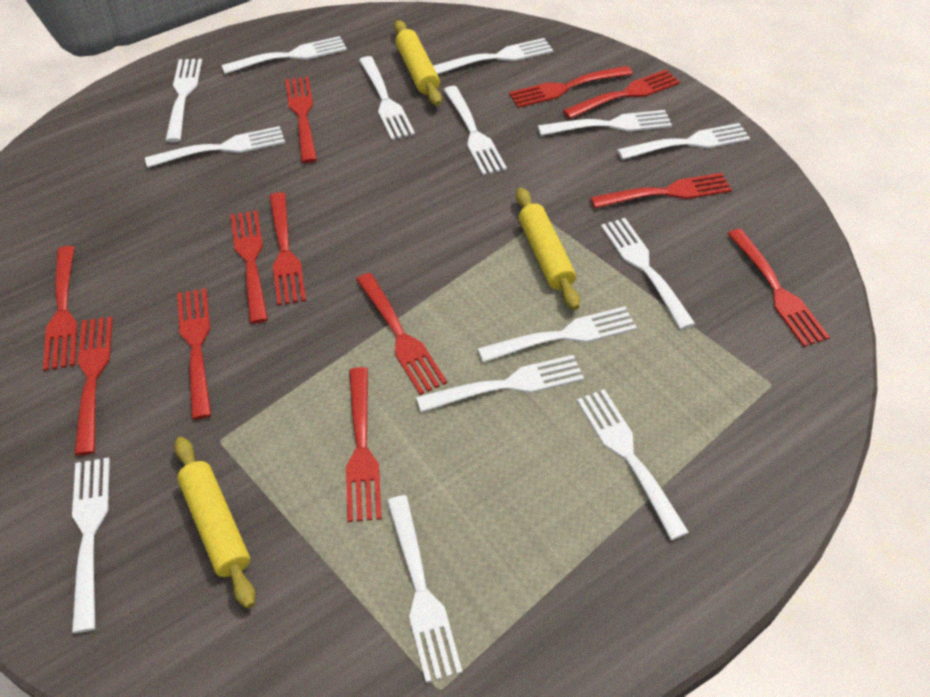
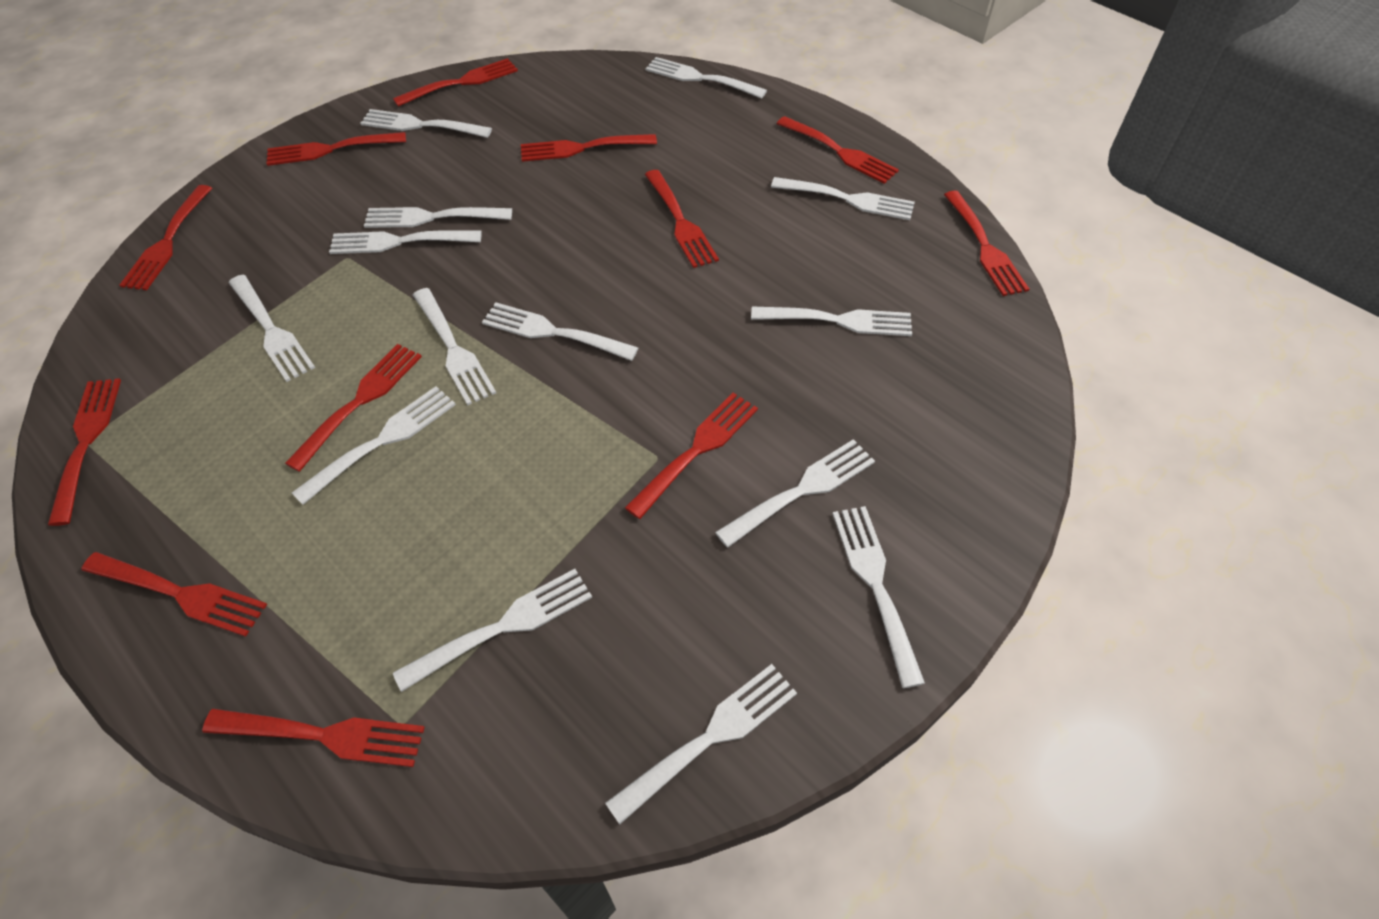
yellow rolling pin: [174,437,256,608] [394,20,442,106] [516,188,580,310] = 3 -> none = 0

